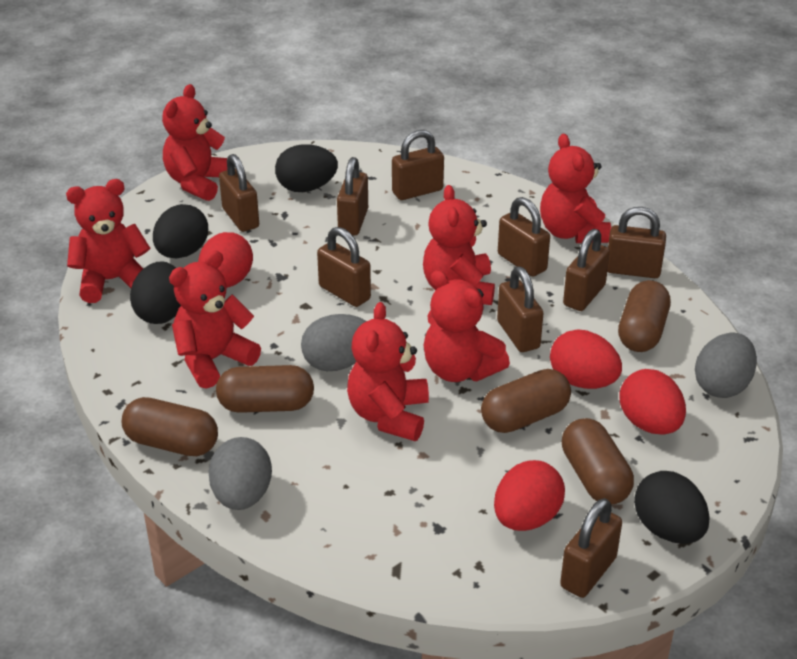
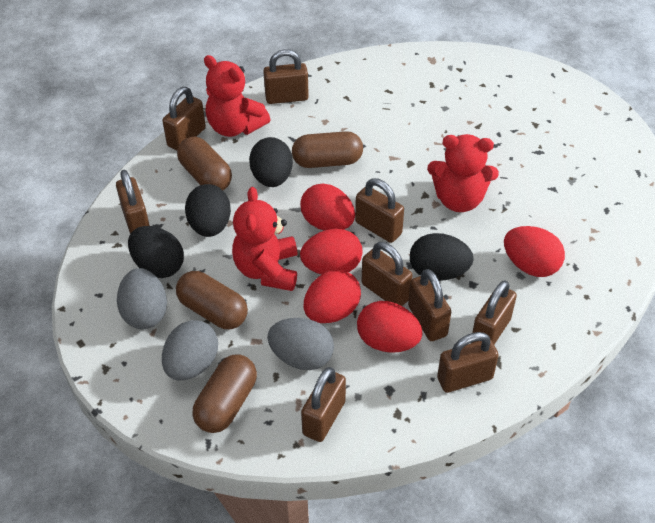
brown capsule: [122,397,218,456] [216,365,314,413] [481,369,571,433] [562,418,634,504] [618,280,670,352] = 5 -> [176,271,248,329] [177,137,232,190] [192,354,257,433] [292,131,363,168] = 4
red egg: [198,232,253,288] [494,460,565,531] [550,329,622,389] [619,369,686,435] = 4 -> [300,184,355,231] [300,228,363,274] [303,270,361,323] [357,301,423,353] [504,226,565,277] = 5
red teddy bear: [66,179,150,303] [162,84,227,201] [169,250,261,389] [347,302,429,441] [423,185,495,305] [424,270,510,382] [540,134,611,243] = 7 -> [204,55,271,137] [232,187,297,291] [427,134,499,212] = 3

